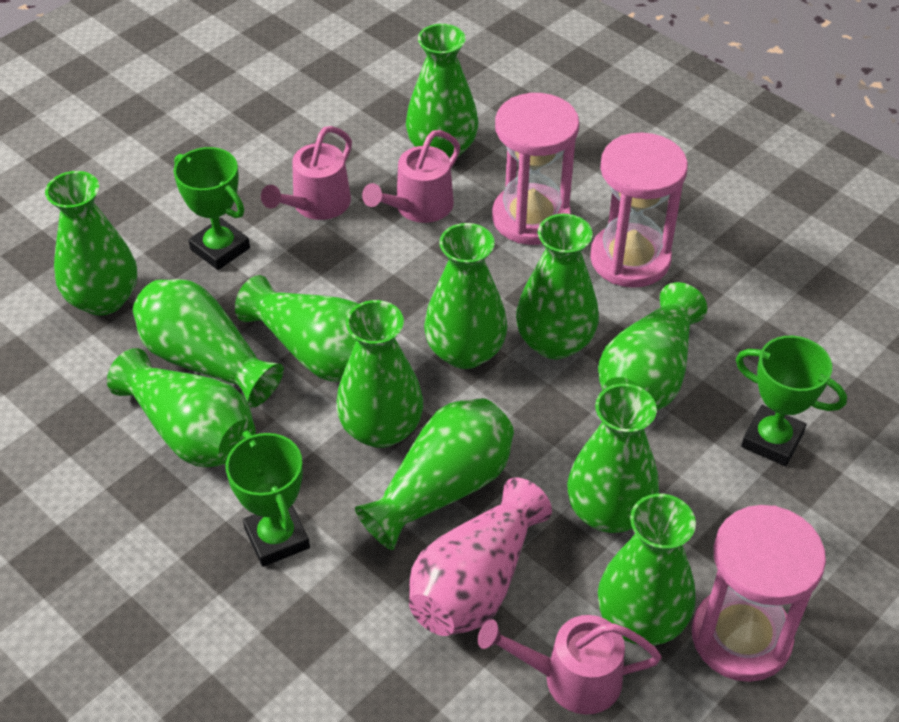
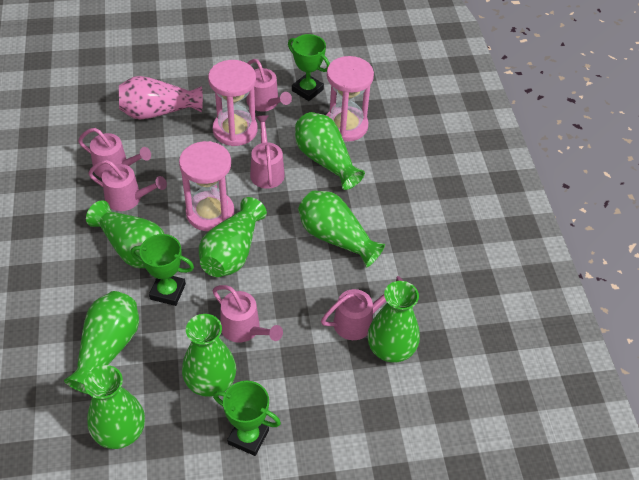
green vase: [45,171,137,316] [107,348,256,467] [133,279,284,408] [235,275,359,382] [336,300,423,448] [355,398,514,550] [406,24,478,159] [424,223,507,369] [516,214,599,359] [567,384,659,533] [598,282,707,411] [598,494,696,645] = 12 -> [64,291,139,394] [84,365,145,449] [86,200,164,268] [182,314,236,397] [199,197,267,277] [295,112,365,190] [298,191,385,267] [367,281,420,363] = 8
pink watering can: [261,126,352,220] [362,130,461,223] [478,615,662,715] = 3 -> [78,128,151,178] [88,160,167,211] [213,285,283,343] [246,59,292,111] [250,115,285,189] [321,276,403,340] = 6

